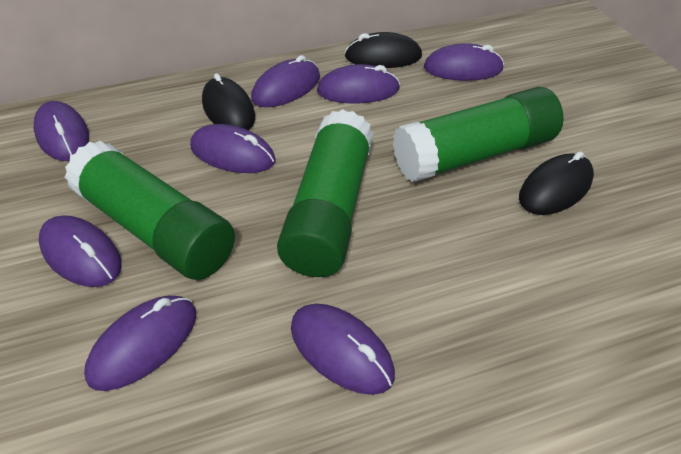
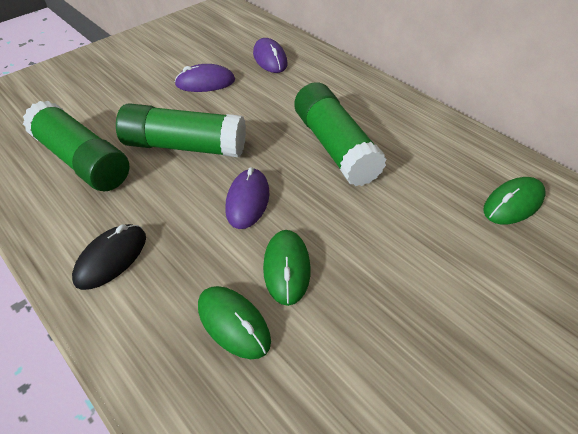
black mouse: [202,73,255,130] [344,32,422,68] [519,151,594,215] = 3 -> [72,224,146,290] = 1
green mouse: none = 0 -> [198,286,271,359] [263,230,311,306] [483,177,545,224] = 3
purple mouse: [34,101,89,161] [38,215,122,287] [84,295,196,391] [190,124,276,173] [251,55,320,107] [291,303,395,395] [317,64,400,103] [424,43,504,81] = 8 -> [175,64,235,92] [225,167,269,229] [253,38,287,73] = 3

